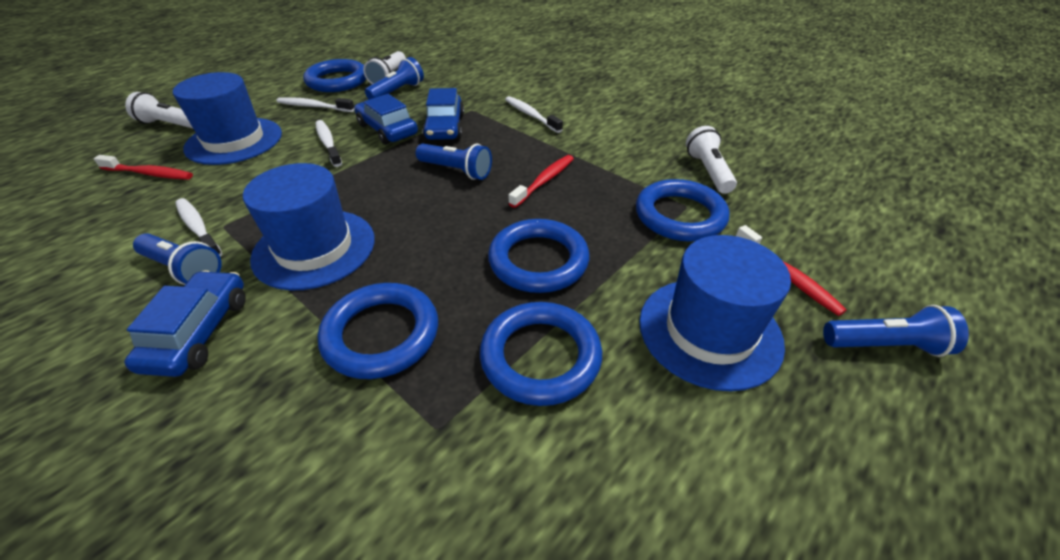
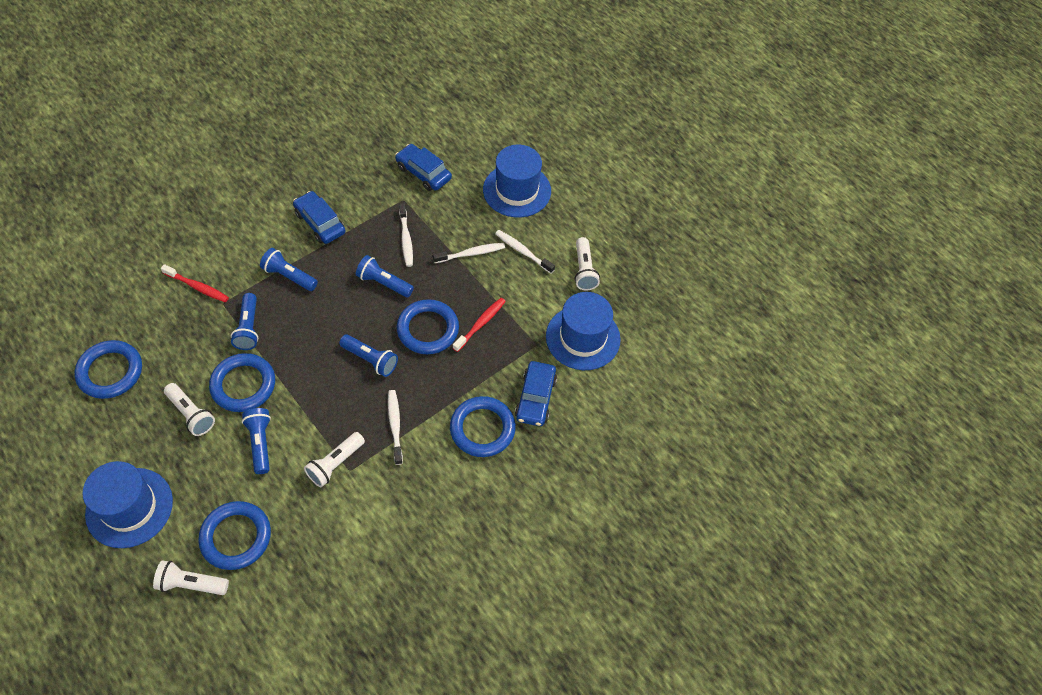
blue flashlight: [133,233,222,285] [365,57,424,100] [416,143,492,180] [823,305,969,357] = 4 -> [231,293,259,350] [242,408,271,474] [260,248,318,291] [339,334,398,377] [356,255,414,297] = 5
red toothbrush: [94,155,193,180] [508,155,574,208] [736,225,847,316] = 3 -> [161,264,229,302] [453,298,506,352] = 2
white flashlight: [125,92,193,128] [363,51,406,84] [686,126,737,194] = 3 -> [153,560,229,595] [164,383,215,436] [304,432,365,487] [574,237,600,291] = 4

